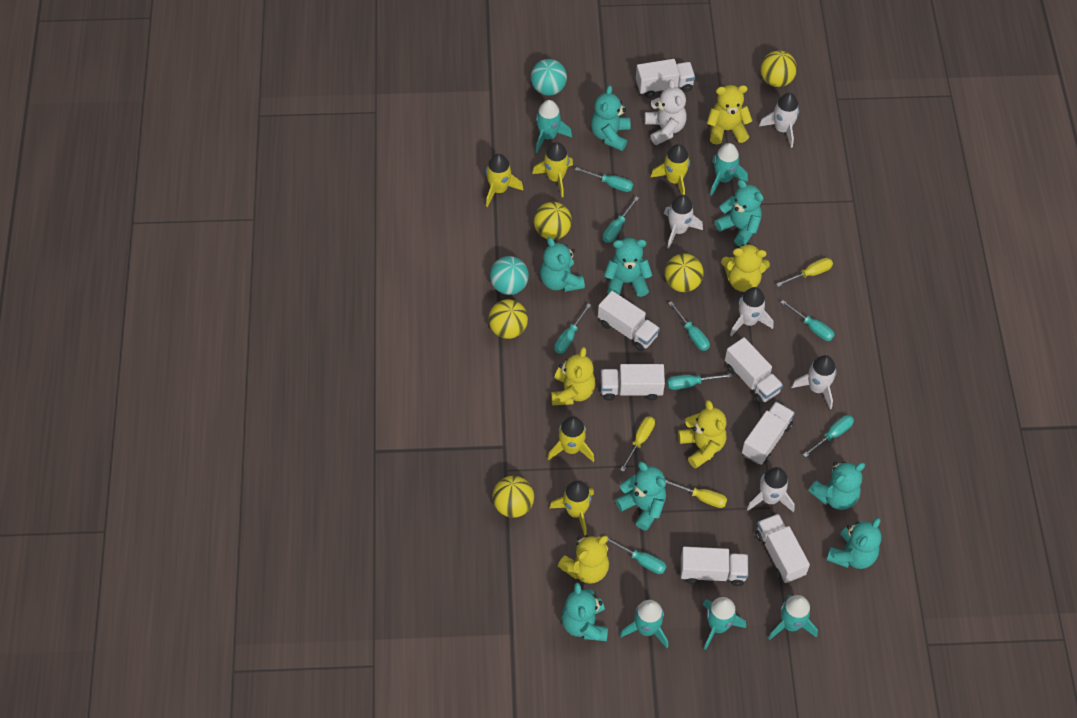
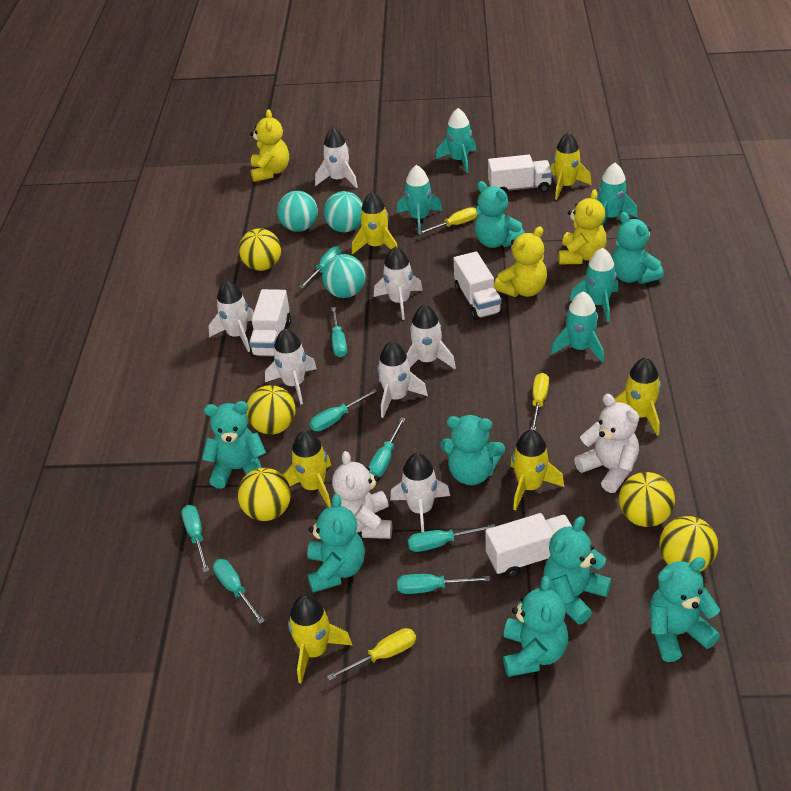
turquoise ball: [490,256,529,295] [531,59,567,96] = 2 -> [277,191,318,232] [322,254,366,298] [324,191,363,232] = 3
white rocket: [664,195,703,249] [730,287,773,336] [747,467,795,512] [759,93,799,148] [791,355,837,409] = 5 -> [209,280,254,352] [265,329,317,405] [315,127,358,188] [374,246,423,320] [377,341,428,418] [390,453,450,532] [406,304,456,369] = 7
white teddy bear: [645,79,687,145] = 1 -> [332,451,392,539] [574,394,639,493] = 2
white truck: [598,291,660,351] [601,364,665,401] [636,59,695,98] [681,547,748,586] [725,337,783,404] [742,402,795,465] [755,514,810,583] = 7 -> [249,289,291,357] [454,252,502,320] [485,513,572,579] [488,155,553,193] = 4
yellow rocket: [486,154,523,207] [532,142,573,197] [547,416,594,462] [549,481,594,536] [650,144,690,195] = 5 -> [283,430,331,507] [288,594,352,683] [352,192,397,254] [510,429,564,510] [551,132,592,200] [615,357,661,436] = 6
yellow teddy bear: [551,347,595,405] [558,535,609,584] [678,400,726,469] [707,85,752,144] [721,243,770,292] = 5 -> [250,109,289,182] [494,226,547,297] [559,189,606,264] = 3

